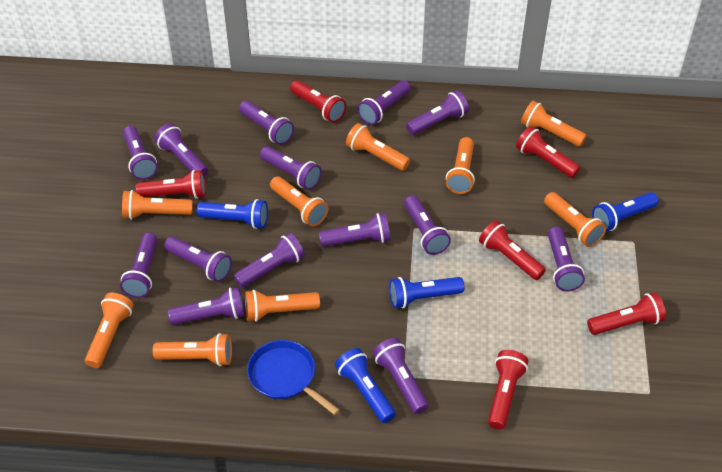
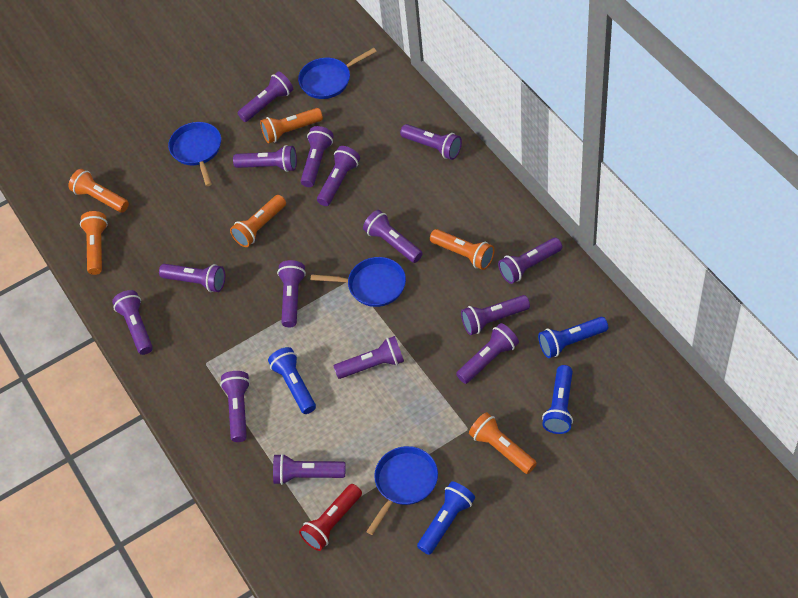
blue pan: [247,340,339,415] = 1 -> [168,122,221,186] [298,48,377,99] [311,257,406,307] [366,446,438,535] = 4
orange flashlight: [85,293,134,368] [122,190,193,220] [152,333,232,366] [245,290,320,322] [270,176,328,226] [346,123,410,171] [446,137,475,194] [521,101,587,147] [544,192,606,247] = 9 -> [68,169,129,213] [80,211,108,275] [230,195,286,247] [260,108,323,143] [430,229,495,270] [469,412,537,474] = 6
purple flashlight: [120,233,158,298] [123,126,158,180] [154,123,208,177] [164,236,232,282] [168,287,245,325] [234,233,305,288] [239,101,294,145] [260,146,322,190] [319,213,391,247] [357,80,411,125] [373,338,429,414] [404,195,451,255] [406,90,469,135] [548,227,585,291] = 14 -> [112,290,153,355] [159,264,225,292] [220,371,250,442] [233,145,297,172] [238,71,293,122] [273,454,345,485] [277,260,306,327] [301,126,334,187] [317,146,360,206] [334,336,404,379] [363,210,423,263] [400,124,462,160] [456,323,519,384] [461,295,530,335] [498,238,562,284] = 15
red flashlight: [135,170,206,199] [290,80,346,123] [479,220,546,280] [488,350,528,430] [516,126,580,178] [587,292,666,335] = 6 -> [299,484,362,551] = 1

